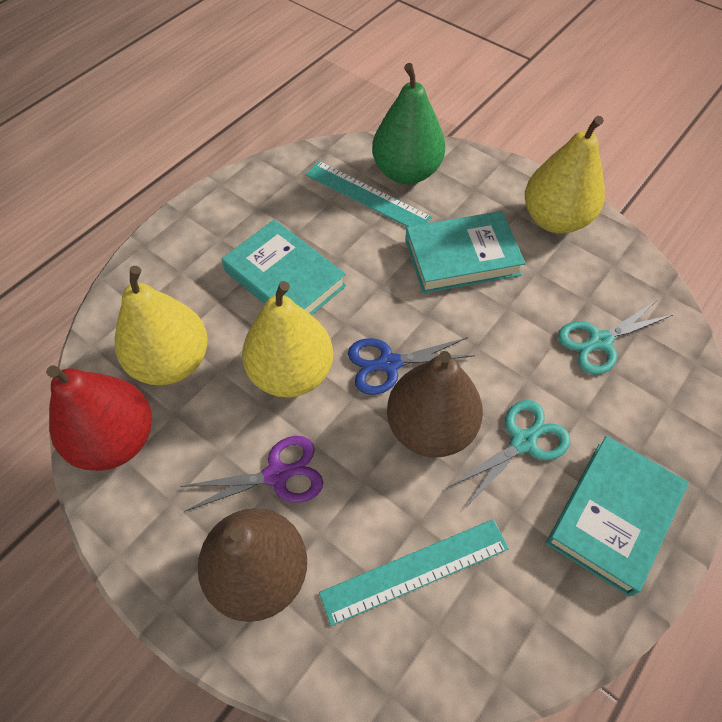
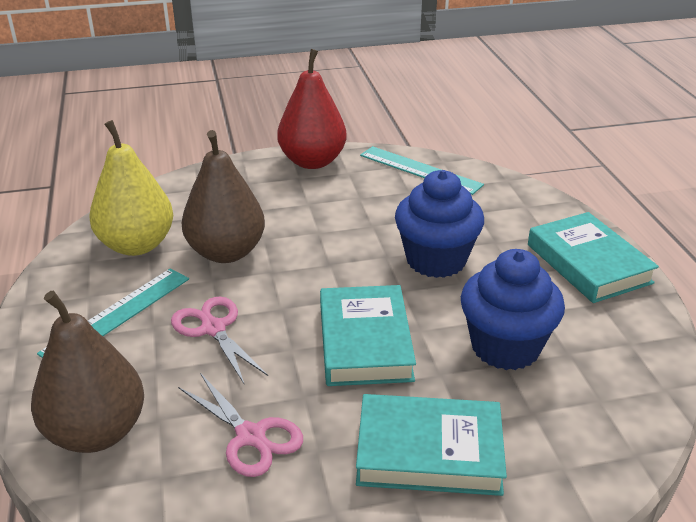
blue cupcake: none = 0 -> [395,170,484,278] [461,249,565,370] = 2
blue scissors: [348,337,475,395] = 1 -> none = 0
green pear: [372,63,445,184] = 1 -> none = 0
pink scissors: none = 0 -> [171,297,268,384] [178,373,303,477] = 2
purple scissors: [180,436,323,512] = 1 -> none = 0
turquoise scissors: [449,400,570,506] [558,300,673,375] = 2 -> none = 0
yellow pear: [115,266,208,385] [242,281,333,398] [525,116,605,233] = 3 -> [89,120,173,256] = 1

